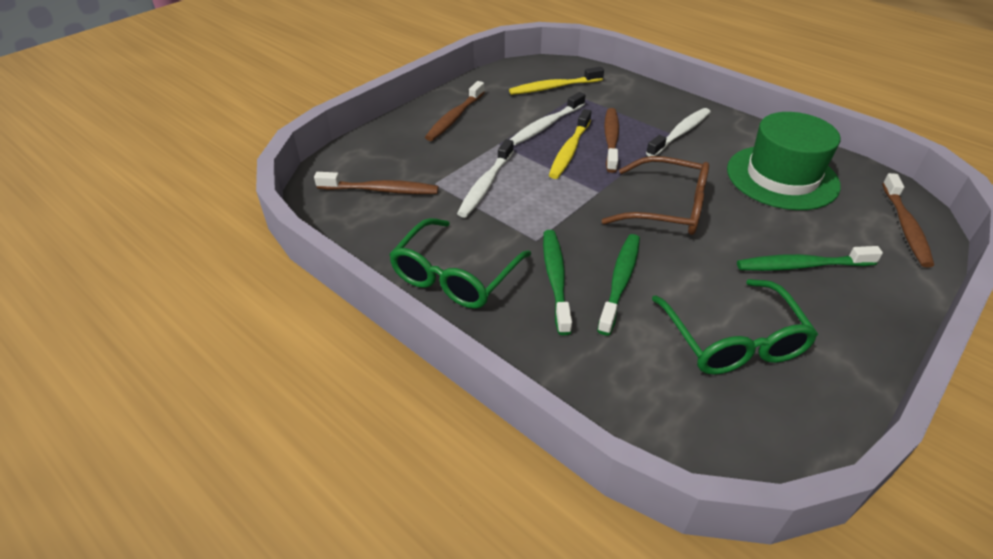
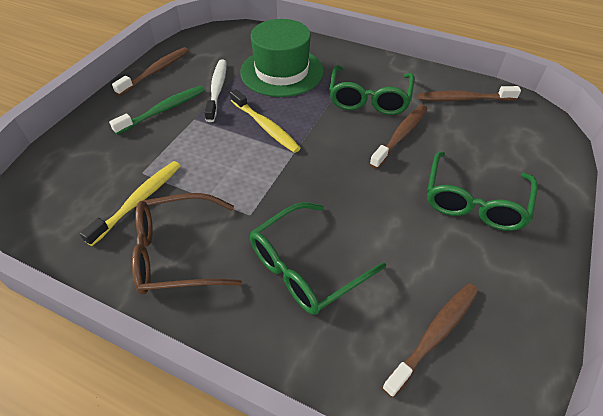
green glasses: [389,218,531,309] [652,279,818,375] = 2 -> [250,202,386,315] [329,65,414,115] [427,152,537,231] = 3
green toothbrush: [543,230,572,335] [597,234,640,335] [737,246,883,271] = 3 -> [109,86,205,135] = 1
white toothbrush: [457,139,514,218] [509,92,586,145] [646,108,710,156] = 3 -> [204,60,226,122] = 1

